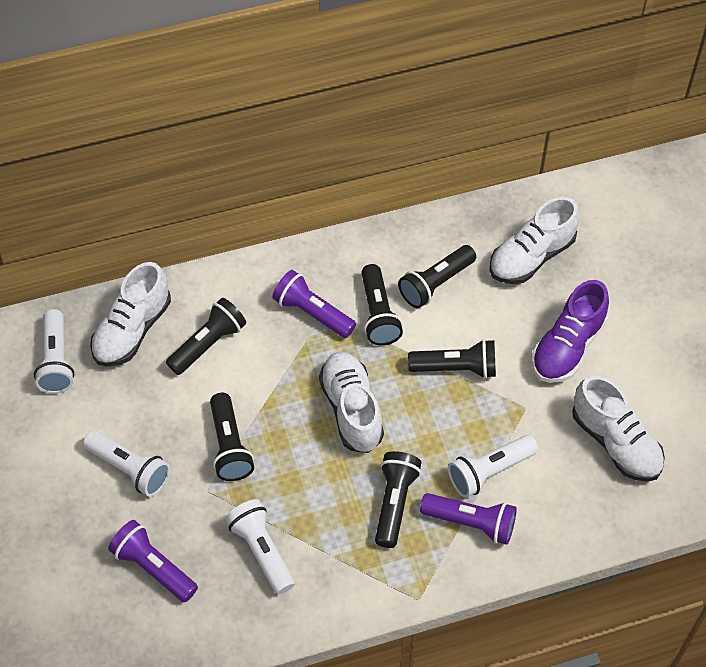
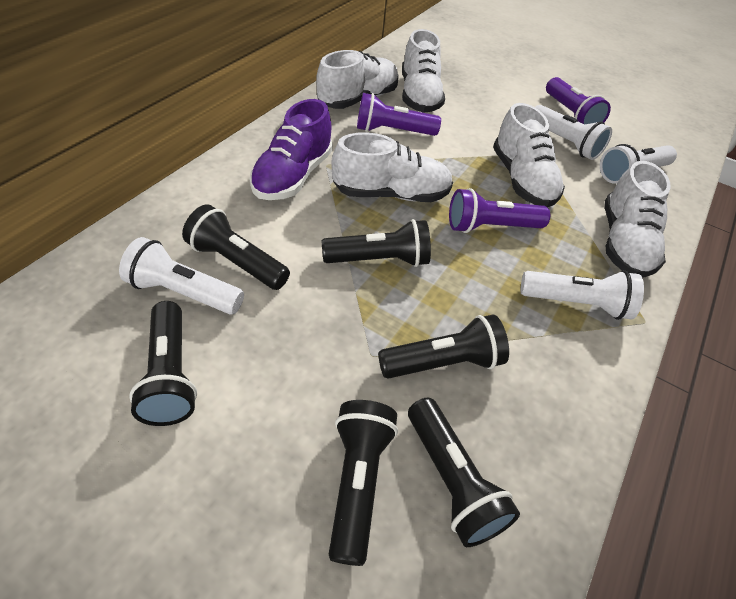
white shoe: [90,262,171,366] [319,352,384,453] [489,197,580,284] [572,376,665,482] = 4 -> [316,50,399,109] [331,132,453,202] [402,29,445,113] [493,103,565,207] [605,161,671,277] = 5

